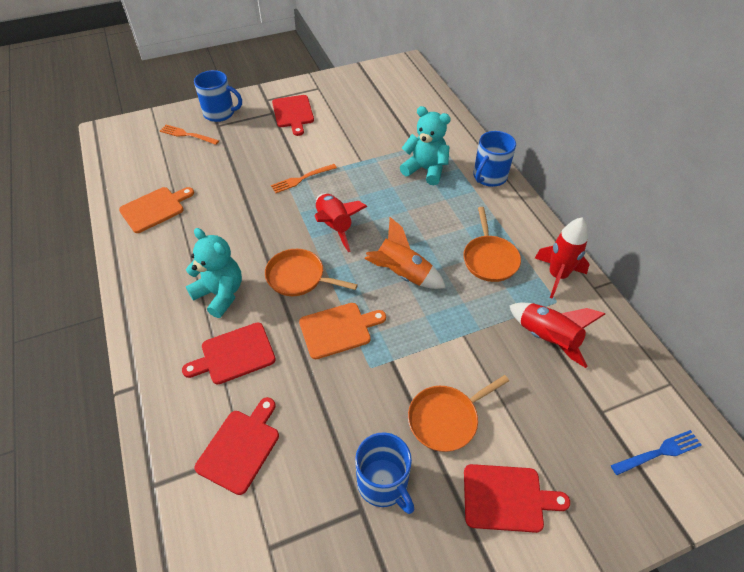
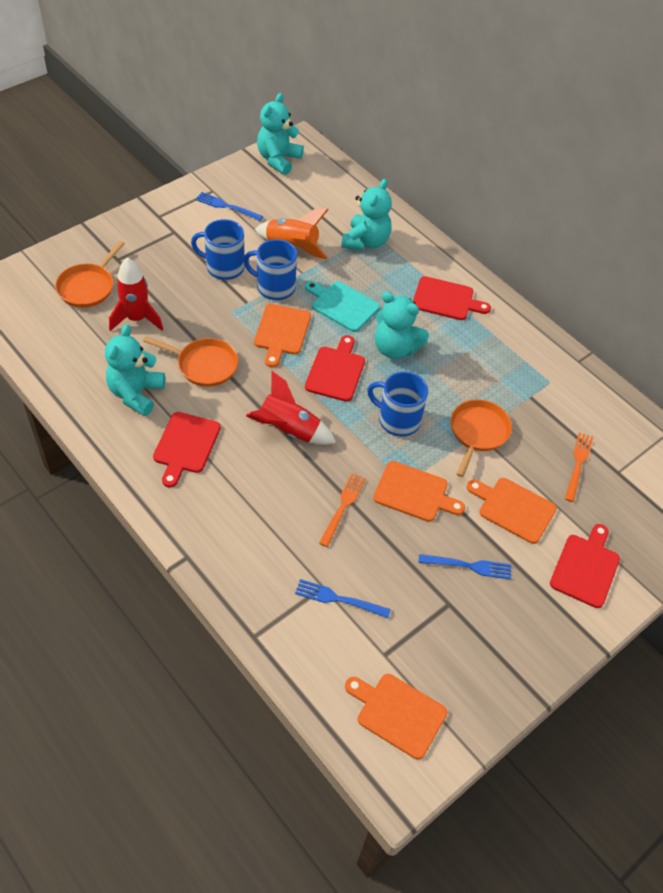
blue fork: [611,430,702,475] = 1 -> [196,192,263,221] [295,579,391,618] [418,554,511,579] = 3
orange cutting board: [119,187,194,233] [299,303,386,359] = 2 -> [254,304,311,367] [345,674,447,759] [373,461,465,522] [467,478,557,544] = 4
red rocket: [315,193,367,252] [509,303,605,368] [535,218,590,298] = 3 -> [109,257,163,331] [246,371,336,445] = 2
turquoise cutting board: none = 0 -> [305,281,380,332] = 1
turquoise teddy bear: [186,228,242,318] [400,106,451,185] = 2 -> [105,324,165,416] [257,93,304,175] [341,179,392,251] [375,292,429,359] = 4

